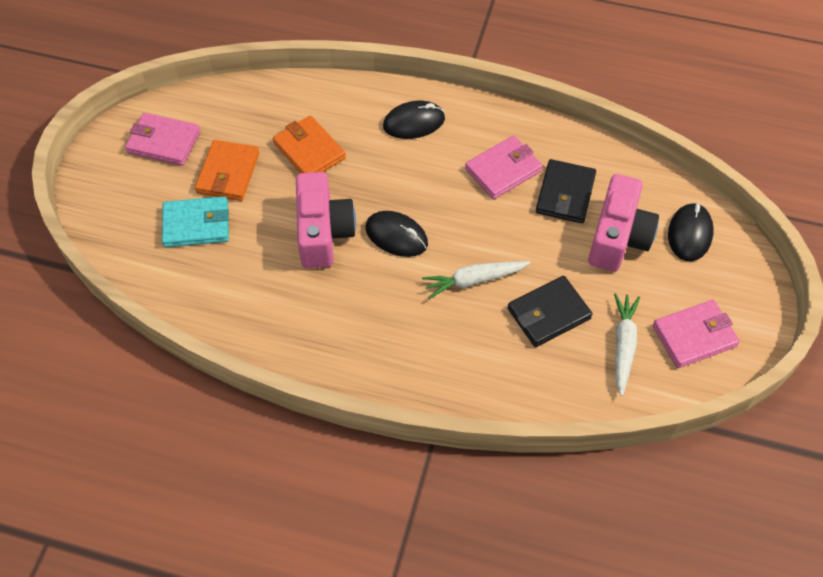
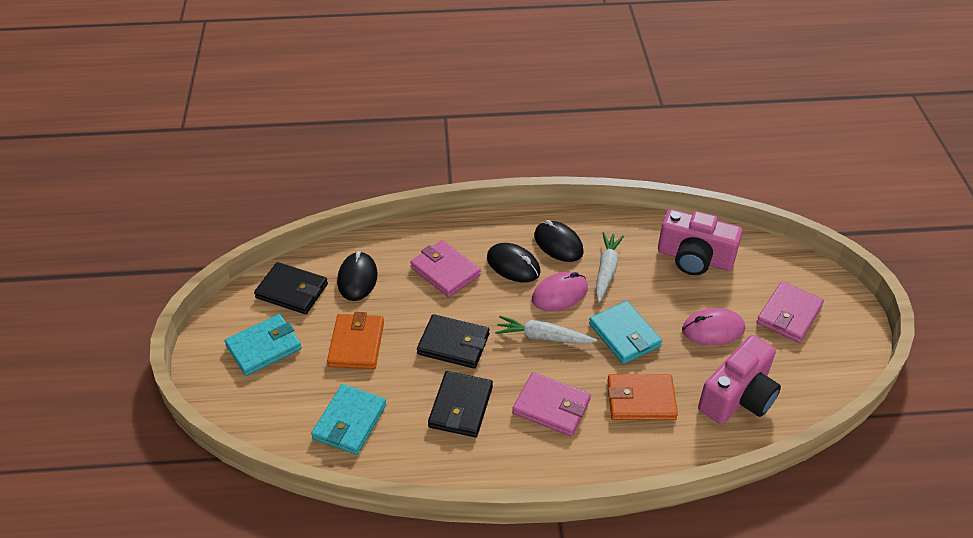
black wallet: [508,276,593,347] [536,159,596,223] = 2 -> [254,262,328,314] [417,314,490,369] [428,371,493,437] = 3
pink mouse: none = 0 -> [532,272,588,311] [682,308,745,345] = 2
turquoise wallet: [162,196,229,247] = 1 -> [225,314,302,376] [311,384,386,455] [589,301,662,364] = 3

